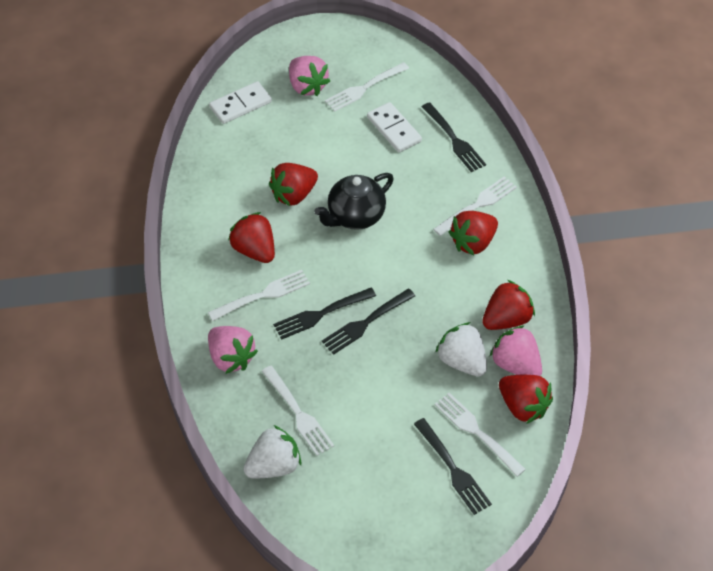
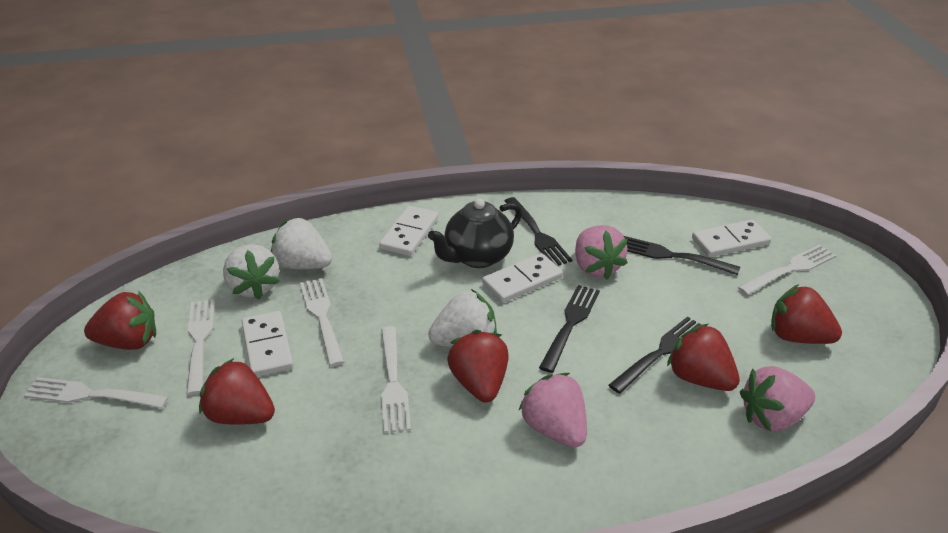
white domino: [209,81,272,124] [367,102,422,152] = 2 -> [242,311,294,377] [379,206,438,256] [482,253,563,303] [692,219,771,257] = 4
white strawberry: [244,425,301,478] [435,322,487,376] = 2 -> [223,244,279,300] [271,217,332,269] [428,289,497,347] = 3

